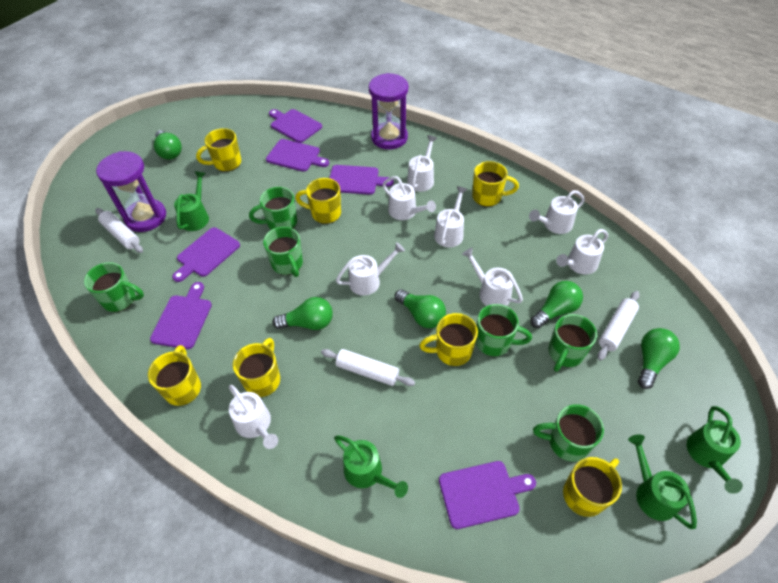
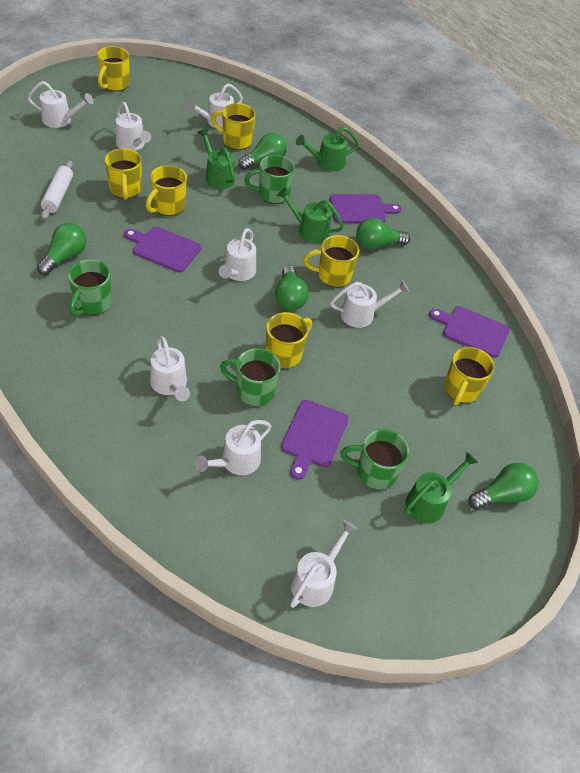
green mug: [84,262,144,312] [249,187,297,230] [263,227,303,277] [476,304,532,356] [533,404,604,462] [548,314,597,372] = 6 -> [68,259,112,316] [220,348,280,406] [244,155,295,204] [340,429,409,490] = 4
purple cutting board: [150,282,212,349] [172,227,240,282] [266,139,329,172] [269,109,322,143] [330,165,394,195] [439,461,536,529] = 6 -> [124,227,201,272] [281,400,349,480] [330,194,402,223] [429,306,510,358] = 4
purple hourglass: [96,151,166,232] [369,73,408,149] = 2 -> none = 0
white rolling pin: [96,208,143,253] [321,349,415,386] [597,291,639,360] = 3 -> [41,160,73,220] = 1

